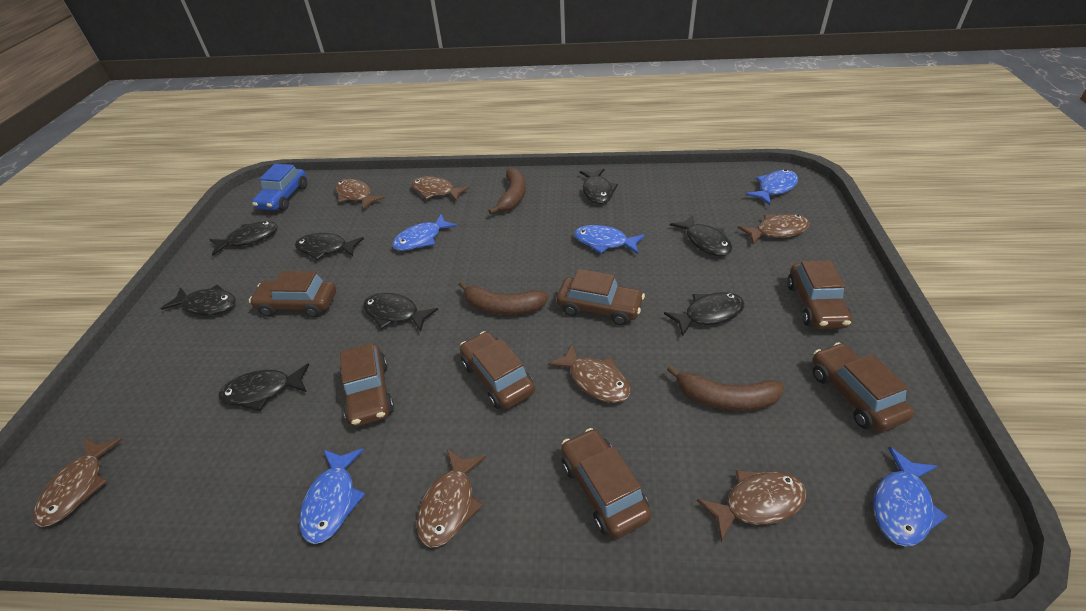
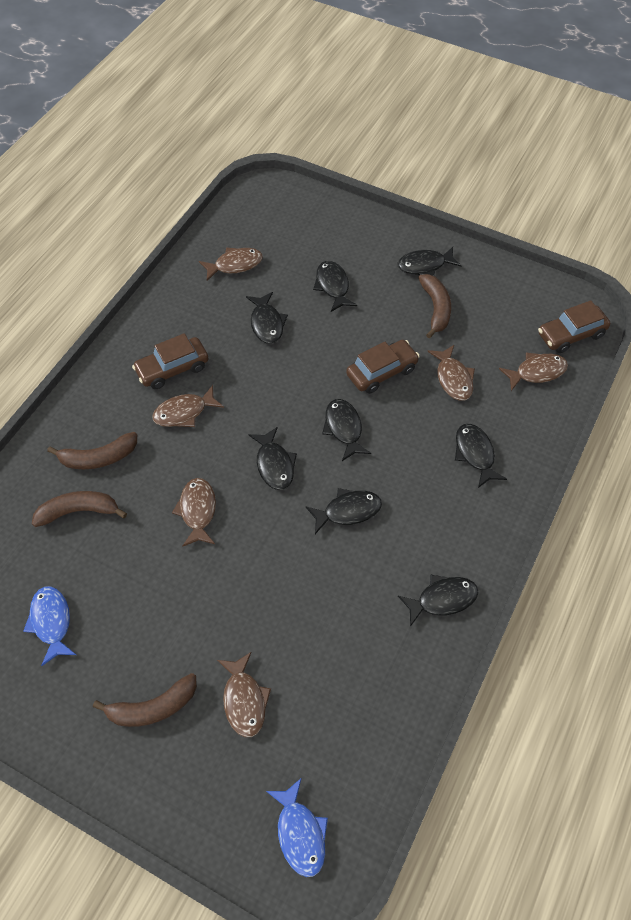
blue car: [252,164,307,211] = 1 -> none = 0
blue fish: [299,449,365,544] [392,214,457,251] [574,225,645,254] [745,169,798,205] [873,447,948,547] = 5 -> [23,586,76,666] [266,778,328,877] = 2
brown banana: [459,281,549,315] [488,168,526,214] [667,365,784,411] = 3 -> [32,491,127,527] [47,432,137,469] [93,673,197,727] [418,274,451,338] = 4
brown car: [249,271,336,318] [340,343,394,427] [460,331,535,409] [557,269,645,326] [561,428,652,539] [787,260,852,329] [812,342,914,432] = 7 -> [132,333,209,389] [346,340,420,394] [538,300,610,353] = 3
brown fish: [33,438,123,527] [335,179,385,210] [411,176,470,202] [416,449,486,548] [548,344,630,403] [697,470,806,543] [738,214,810,244] = 7 -> [152,385,224,427] [172,478,216,547] [199,247,263,281] [217,652,271,737] [427,345,475,401] [499,352,568,391] = 6

